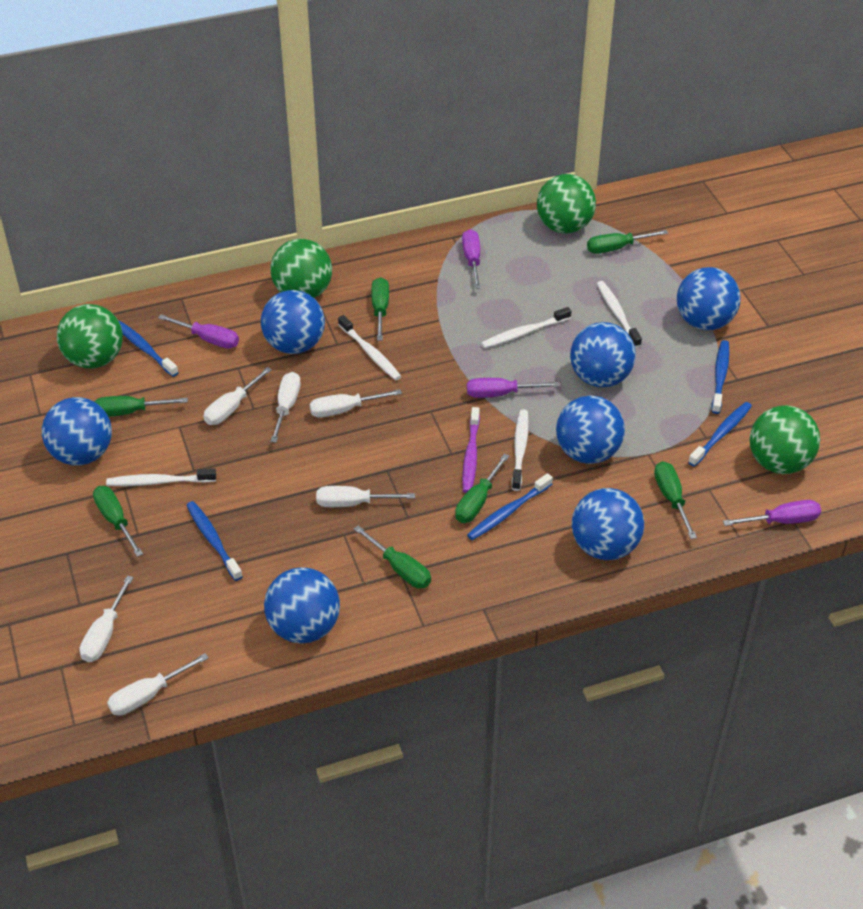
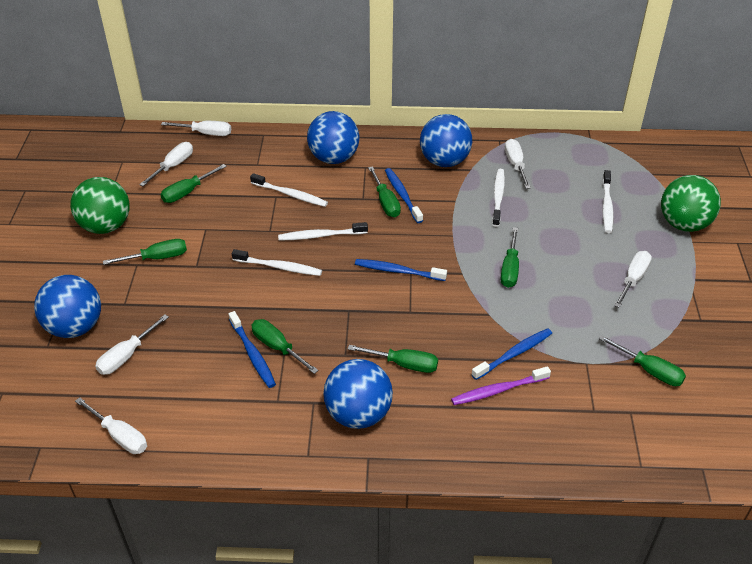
blue ball: [42,397,112,466] [261,290,325,354] [264,567,340,643] [556,395,625,464] [570,322,636,387] [572,488,644,560] [677,267,740,330] = 7 -> [34,275,101,338] [307,111,359,164] [323,359,393,429] [420,114,472,167] = 4
blue toothbrush: [119,321,179,377] [186,501,243,581] [467,473,553,540] [688,402,752,467] [712,340,729,414] = 5 -> [229,311,276,388] [355,259,447,281] [385,168,423,223] [471,328,552,380] = 4
green ball: [57,304,123,369] [270,239,332,298] [537,174,596,234] [750,405,820,474] = 4 -> [70,177,130,234] [661,175,721,232] = 2
purple screwdriver: [158,314,239,349] [462,229,481,289] [467,378,559,398] [723,500,821,526] = 4 -> none = 0

